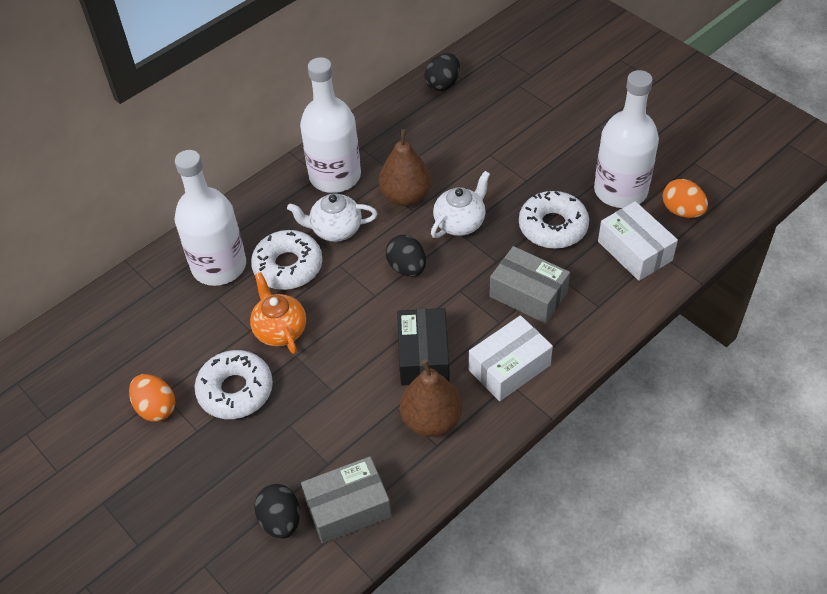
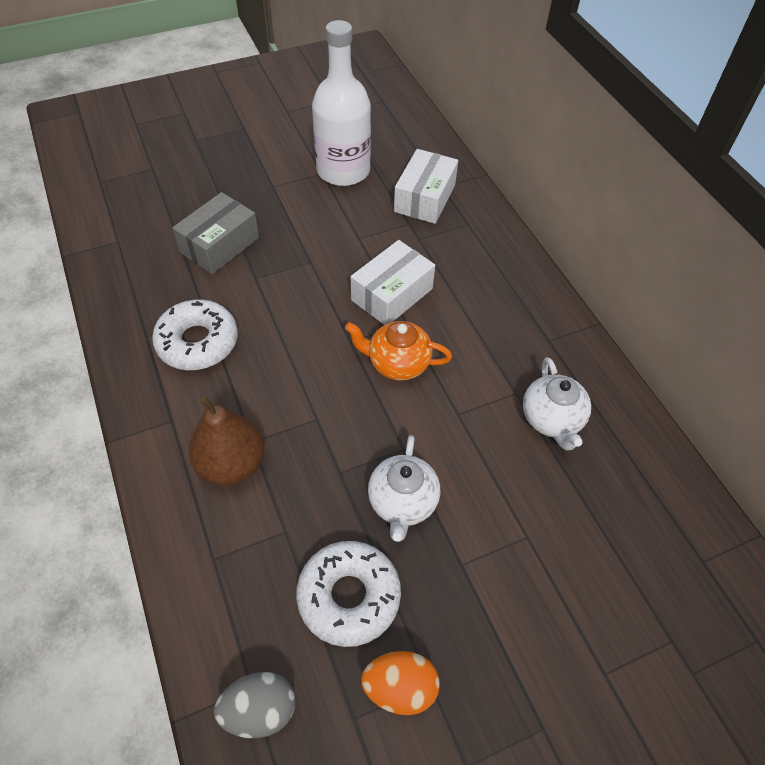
black box: [397,308,450,386] = 1 -> none = 0
black egg: [255,484,300,539] [386,235,426,277] [425,53,460,91] = 3 -> none = 0
brown pear: [378,129,432,206] [400,359,462,437] = 2 -> [189,396,264,486] = 1
grey box: [301,456,391,544] [490,246,570,324] = 2 -> [172,192,259,274] = 1
grey egg: none = 0 -> [214,672,295,738] = 1
orange egg: [129,374,175,422] [663,179,708,218] = 2 -> [361,651,440,715] = 1
white bottle: [175,150,246,286] [300,57,361,193] [594,70,659,208] = 3 -> [312,20,371,186] = 1
white donut: [194,350,273,419] [251,230,323,290] [519,191,589,249] = 3 -> [152,299,238,370] [296,541,401,647] = 2

